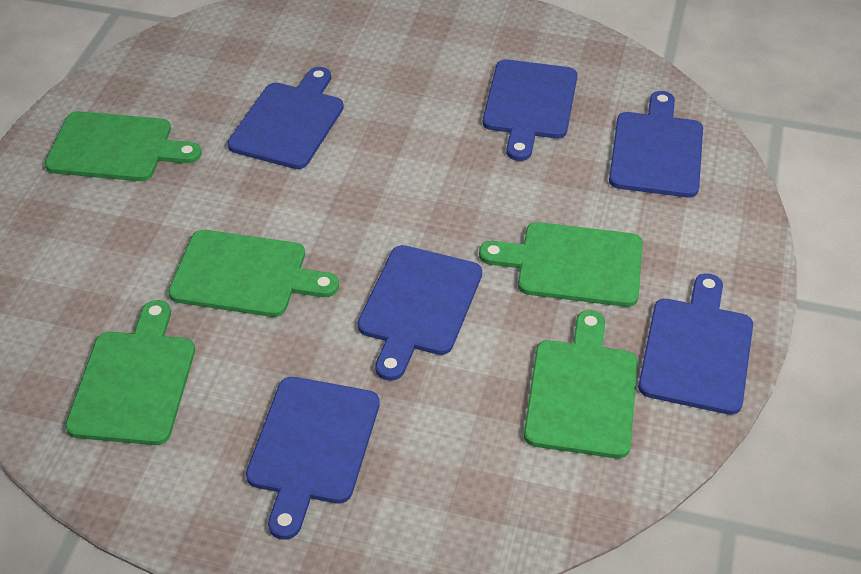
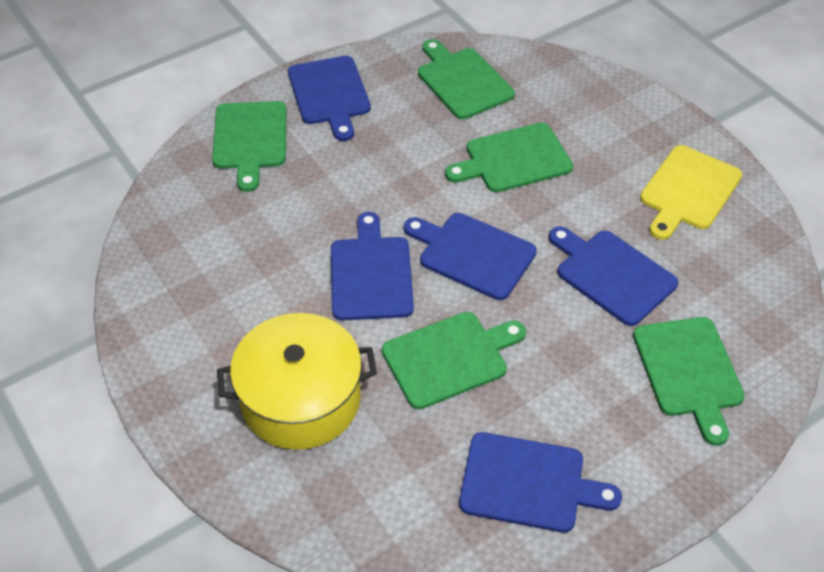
blue cutting board: [227,67,344,169] [246,377,380,540] [358,245,482,381] [483,60,577,161] [609,91,703,197] [638,273,753,415] = 6 -> [288,56,371,141] [331,212,414,320] [404,213,537,300] [459,432,622,533] [549,226,678,326] = 5
yellow cutting board: none = 0 -> [640,145,742,240] = 1
yellow pot: none = 0 -> [217,313,377,450] = 1

